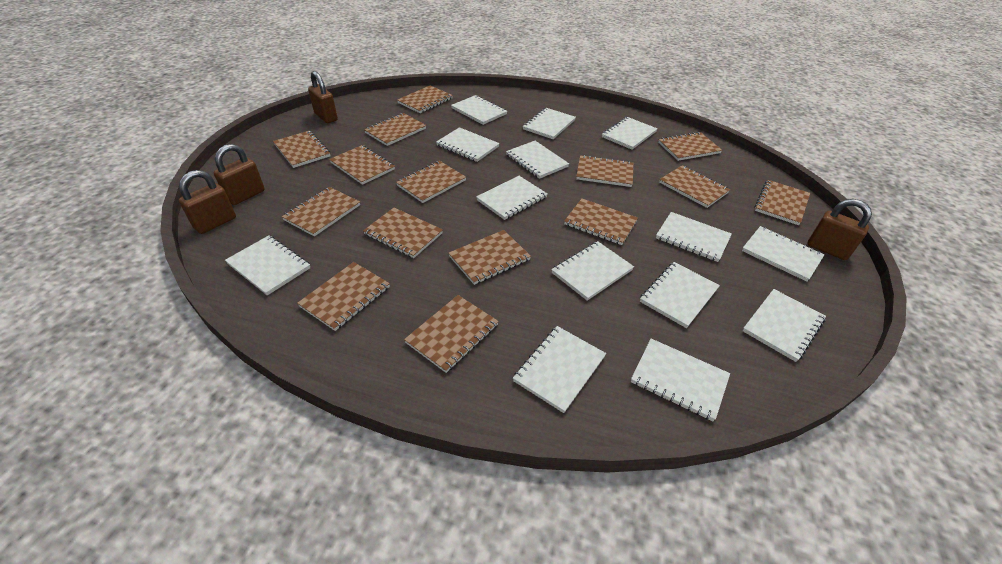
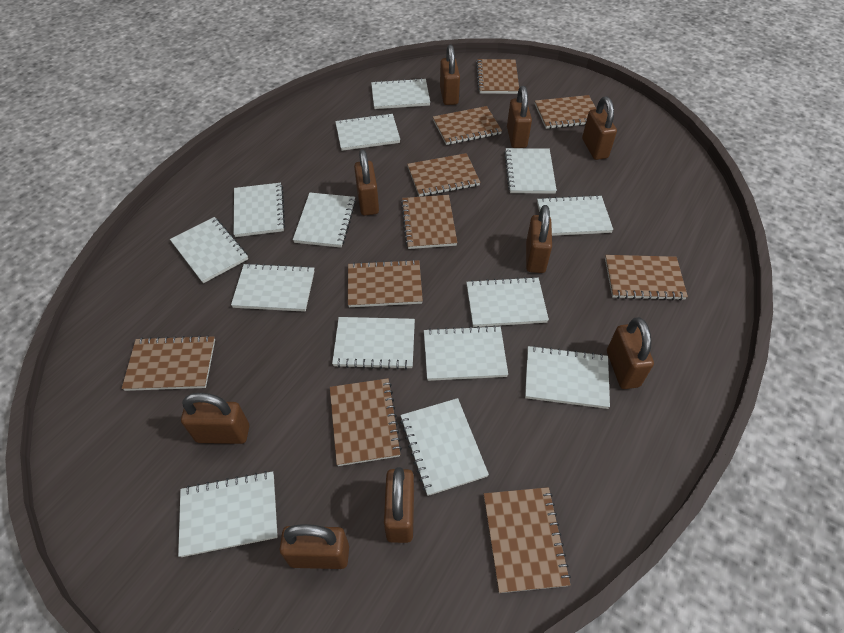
brown notebook: [273,131,330,168] [282,187,360,236] [297,262,390,331] [329,145,395,185] [363,208,443,258] [364,113,426,146] [396,161,466,203] [397,85,453,113] [404,295,499,373] [448,230,531,285] [564,198,638,245] [576,155,634,187] [658,132,722,161] [659,165,730,208] [755,180,810,225] = 15 -> [122,335,215,391] [330,378,402,466] [348,259,423,307] [401,195,457,249] [407,153,480,197] [433,106,502,145] [476,59,519,94] [484,487,571,593] [535,95,596,129] [605,255,688,301] = 10
brown padlock: [179,170,236,234] [214,144,265,205] [308,71,338,123] [807,199,872,260] = 4 -> [181,393,249,444] [280,524,349,569] [354,150,379,216] [384,467,414,543] [440,45,460,105] [507,86,532,148] [526,205,552,273] [582,97,617,160] [607,317,654,389] = 9

